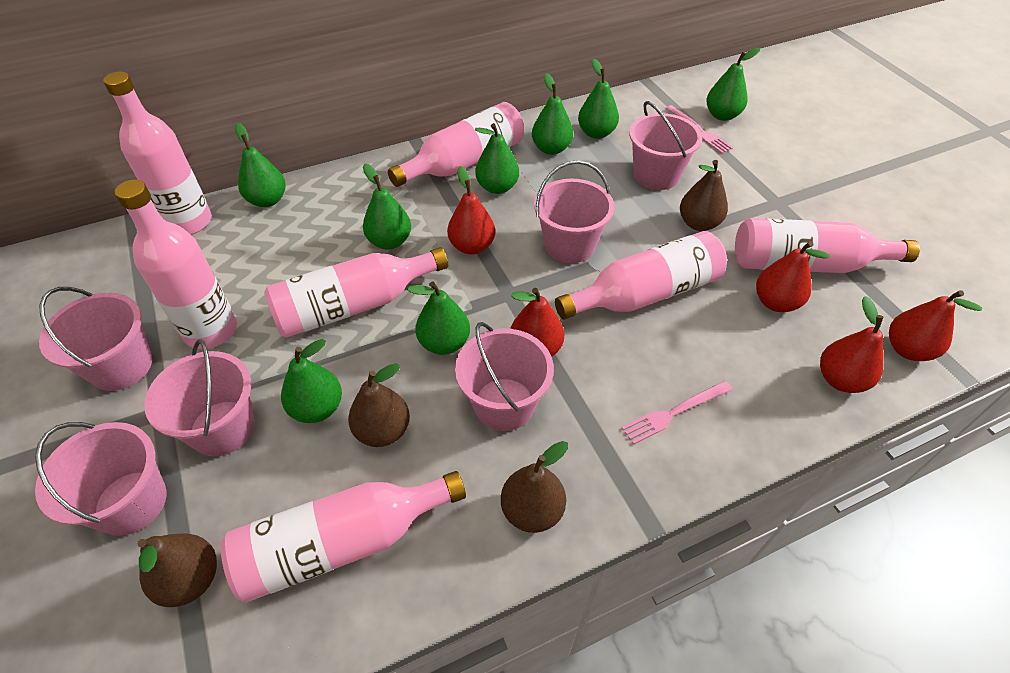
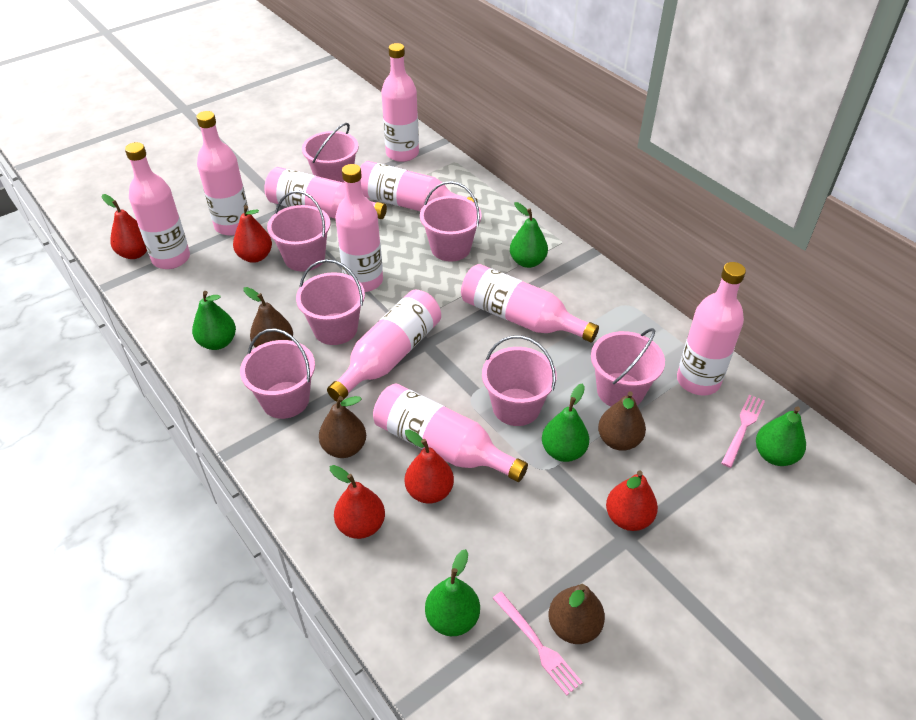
green pear: [235,123,286,207] [281,339,342,423] [363,163,411,249] [407,281,470,355] [475,123,519,194] [532,73,573,155] [578,59,619,139] [707,48,760,121] = 8 -> [192,291,236,350] [425,549,480,636] [510,202,548,268] [542,383,589,462] [756,406,806,466] = 5
pink bottle: [103,71,212,235] [115,179,237,350] [221,471,466,603] [264,247,448,338] [388,102,524,187] [555,231,727,320] [735,218,920,273] = 7 -> [125,142,190,269] [196,111,249,236] [264,167,387,219] [327,290,441,402] [335,164,383,292] [360,161,477,211] [373,383,528,482] [381,43,419,162] [461,264,599,342] [677,262,746,396] = 10
pink bucket: [35,422,167,536] [39,287,152,391] [144,339,255,456] [455,322,554,431] [534,160,615,263] [629,101,702,190] = 6 -> [240,328,315,419] [267,191,330,272] [296,259,365,345] [302,123,359,183] [420,181,482,262] [482,335,557,426] [591,328,665,406] = 7

